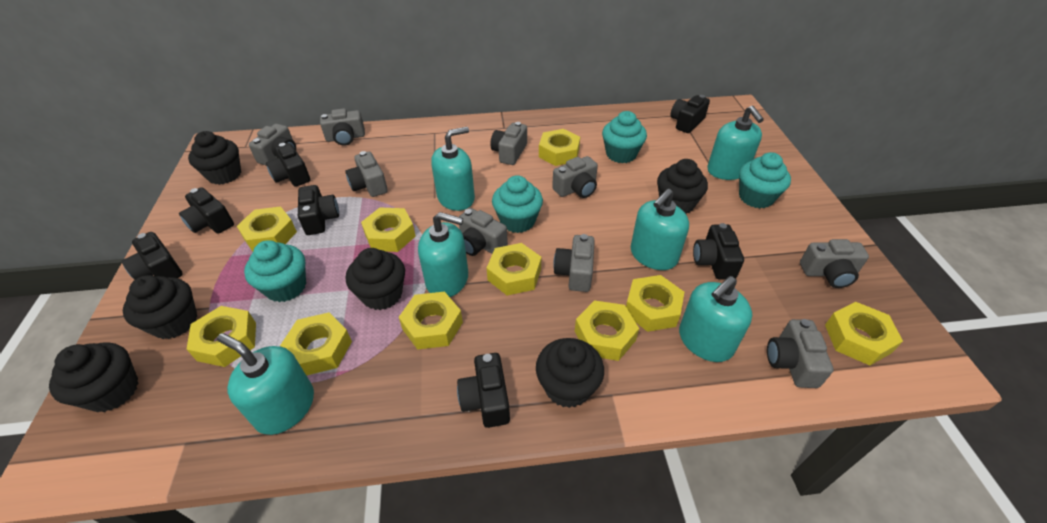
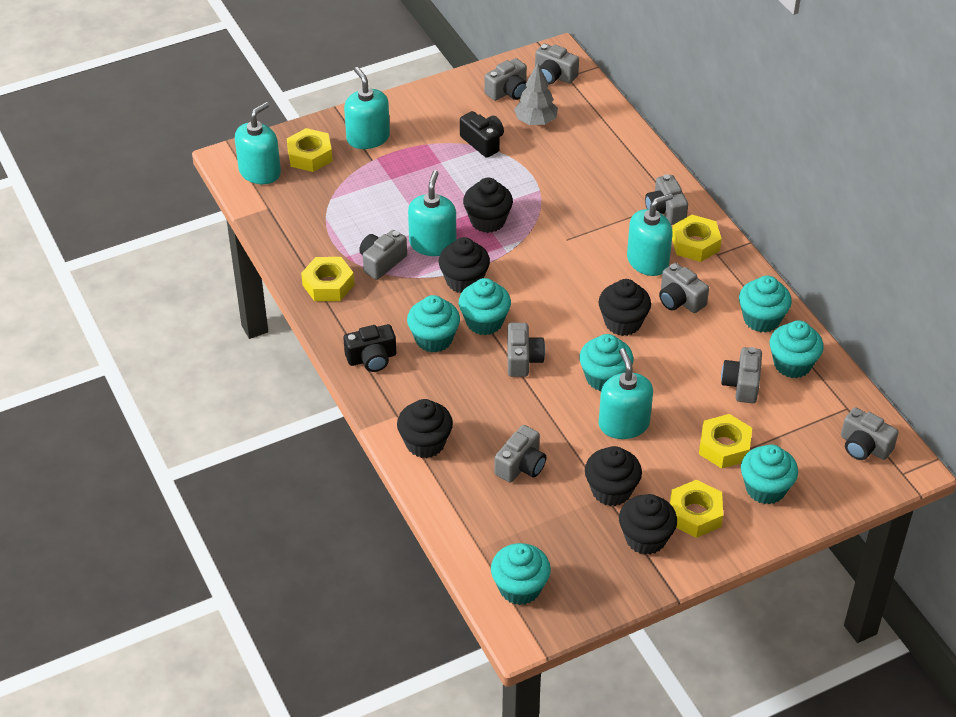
black camera: [122,232,183,280] [179,187,234,234] [266,143,310,187] [298,185,339,235] [457,353,510,428] [671,95,710,133] [693,223,744,279] = 7 -> [343,324,396,372] [460,111,504,158] = 2
grey tree: none = 0 -> [514,63,558,125] = 1
turquoise cupcake: [244,240,306,302] [492,175,543,233] [602,111,647,163] [739,152,791,208] = 4 -> [407,295,460,353] [459,278,511,335] [491,543,551,605] [579,334,633,391] [739,275,792,333] [741,444,798,504] [770,320,824,378] = 7
turquoise soap dispenser: [217,333,314,435] [418,212,468,297] [431,127,475,211] [631,189,689,270] [679,276,752,362] [707,106,764,180] = 6 -> [235,102,281,184] [344,67,390,149] [408,170,456,256] [599,348,653,439] [627,193,673,276] = 5
yellow nut: [187,306,256,367] [237,207,297,252] [280,312,352,376] [361,208,416,252] [399,292,463,350] [487,243,541,296] [539,129,580,166] [575,300,639,361] [626,275,684,332] [825,302,903,365] = 10 -> [287,128,333,172] [301,257,354,301] [670,480,723,538] [672,215,722,262] [699,414,752,469] = 5

